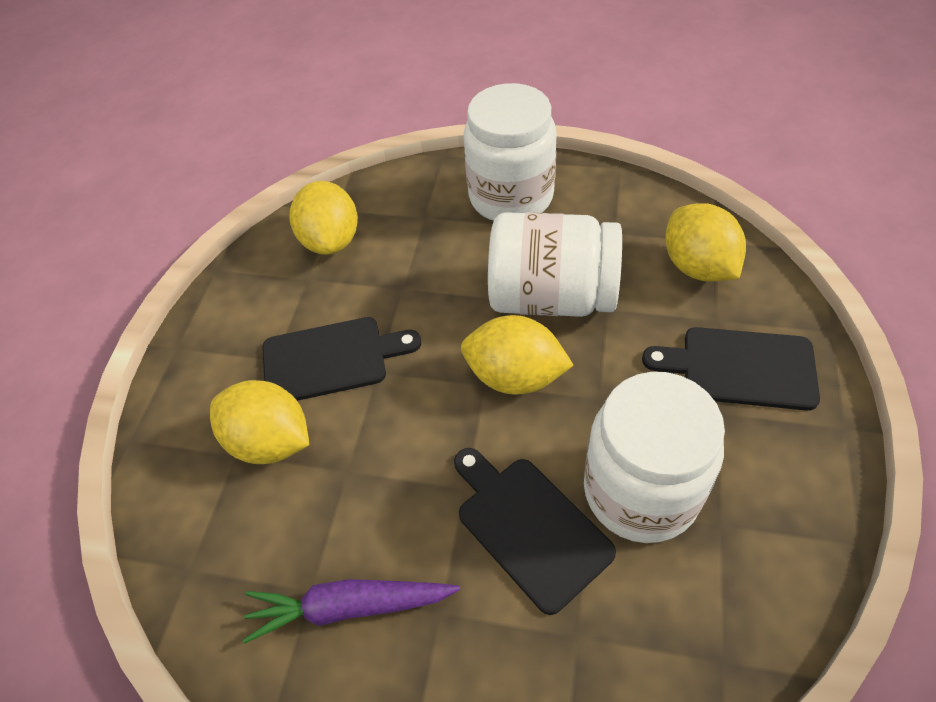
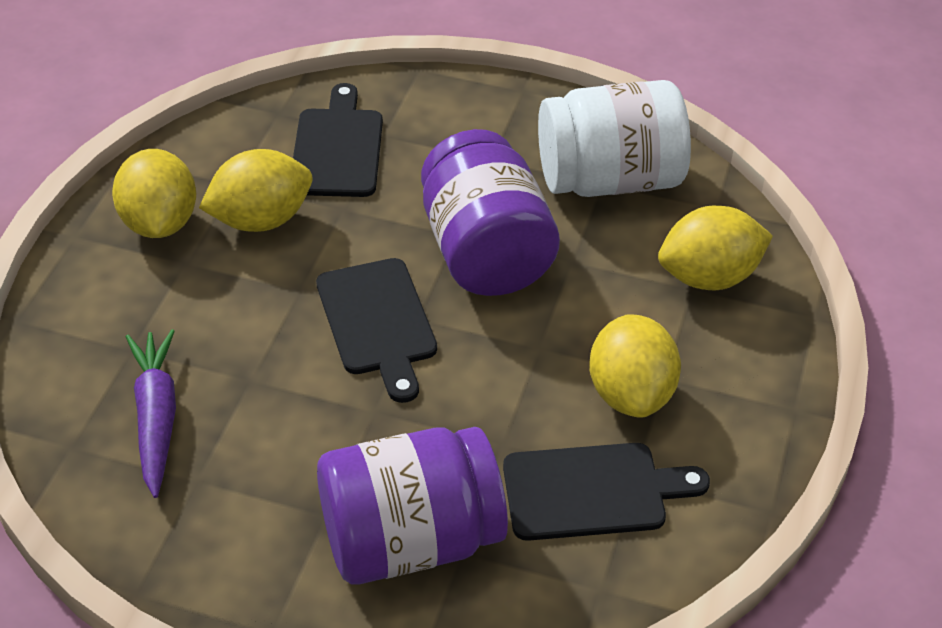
purple jar: none = 0 -> [317,427,508,585] [421,129,560,296] = 2
white jar: [464,83,557,221] [488,212,622,317] [584,372,725,543] = 3 -> [538,80,691,197] = 1

